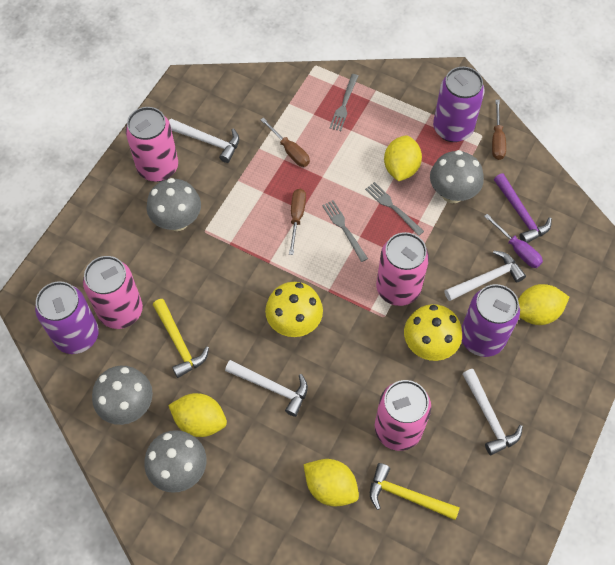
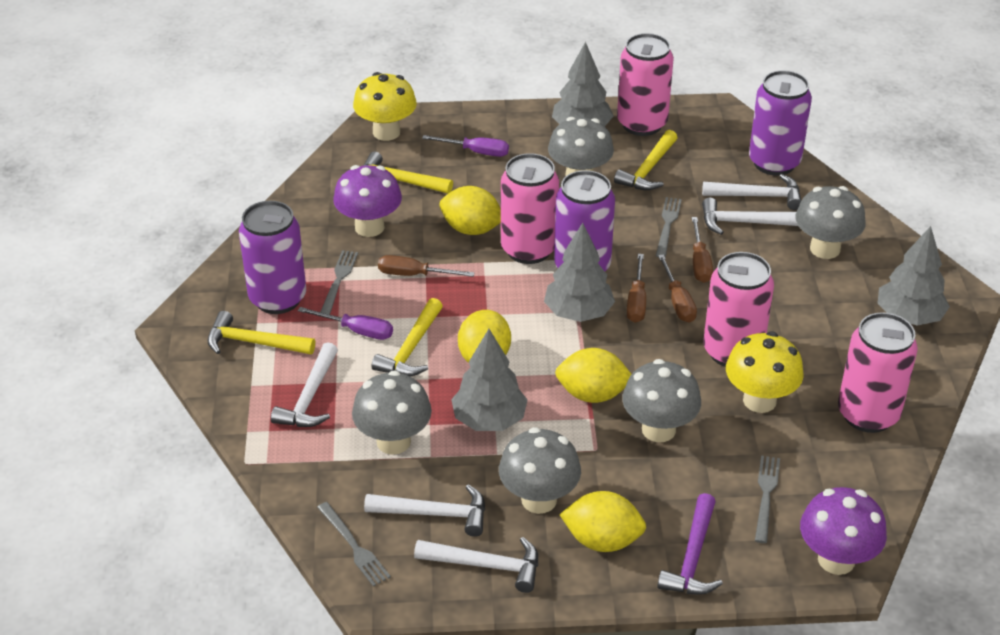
brown screwdriver: [261,118,310,167] [289,189,306,255] [492,100,506,160] = 3 -> [378,255,475,277] [627,254,646,323] [658,254,697,323] [692,217,713,283] = 4
grey fork: [322,200,368,262] [329,74,358,131] [365,182,424,236] = 3 -> [317,502,391,587] [321,250,358,315] [656,197,682,257] [755,455,780,543] = 4
grey mushroom: [92,366,153,425] [144,430,207,493] [147,178,201,231] [430,150,484,203] = 4 -> [352,371,432,455] [499,427,581,514] [548,117,614,177] [622,359,701,442] [795,186,866,259] = 5
grey tree: none = 0 -> [451,329,528,431] [544,223,615,322] [552,42,613,126] [877,226,950,326] = 4
purple mushroom: none = 0 -> [334,165,402,237] [800,487,887,575] = 2
purple screwdriver: [484,214,543,268] = 1 -> [298,307,393,340] [422,135,509,157] = 2
white hammer: [169,119,239,163] [225,360,308,417] [444,251,526,301] [463,369,523,455] = 4 -> [271,342,338,427] [364,484,485,537] [414,537,538,593] [702,174,802,210] [702,198,798,235] = 5
yellow hammer: [153,299,209,378] [370,463,460,520] = 2 -> [208,311,315,354] [363,151,453,194] [371,298,443,376] [614,130,678,190] = 4

